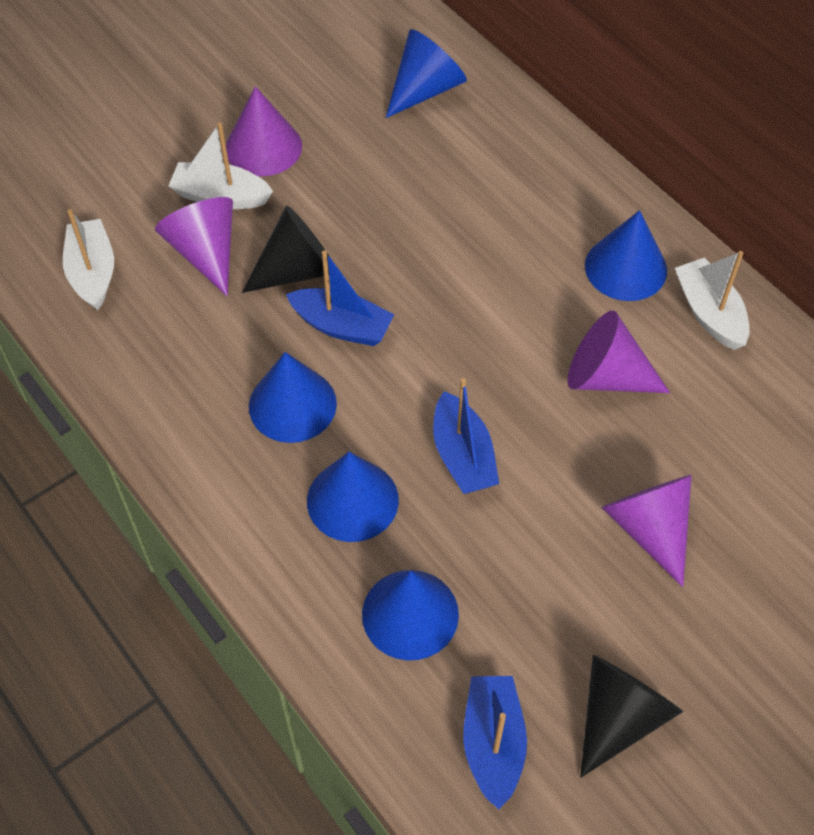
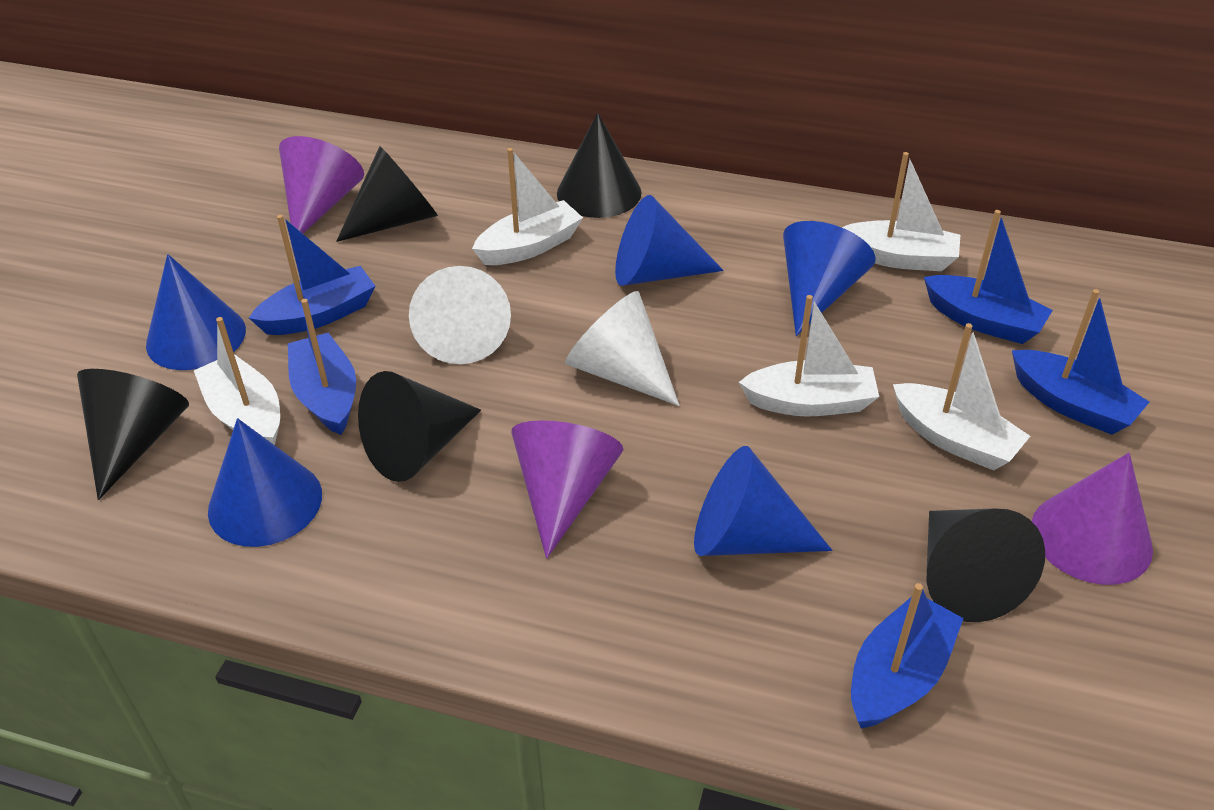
black cone: [242,206,330,293] [580,655,683,777] = 2 -> [77,369,189,500] [336,146,438,242] [358,371,481,482] [557,113,642,218] [927,508,1045,622] = 5
blue boat: [286,250,394,346] [433,378,499,494] [463,676,527,810] = 3 -> [249,215,376,335] [288,299,356,435] [851,583,964,729] [924,210,1053,344] [1012,289,1149,435] = 5
purple cone: [155,197,233,296] [226,86,302,176] [568,311,670,393] [601,475,692,587] = 4 -> [279,136,364,233] [511,420,624,559] [1032,453,1153,585] = 3
white boat: [63,209,114,310] [168,122,273,209] [675,251,750,350] = 3 -> [194,317,280,445] [472,148,583,265] [739,295,879,416] [842,152,960,271] [893,323,1030,471] = 5
white cone: none = 0 -> [409,266,511,364] [565,291,680,406] = 2

